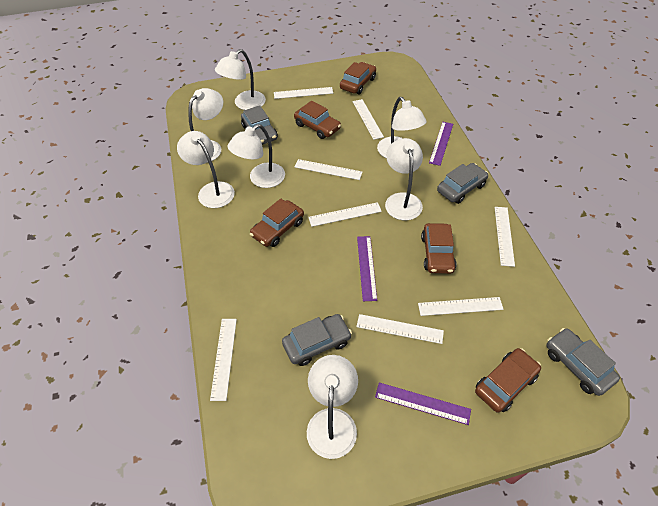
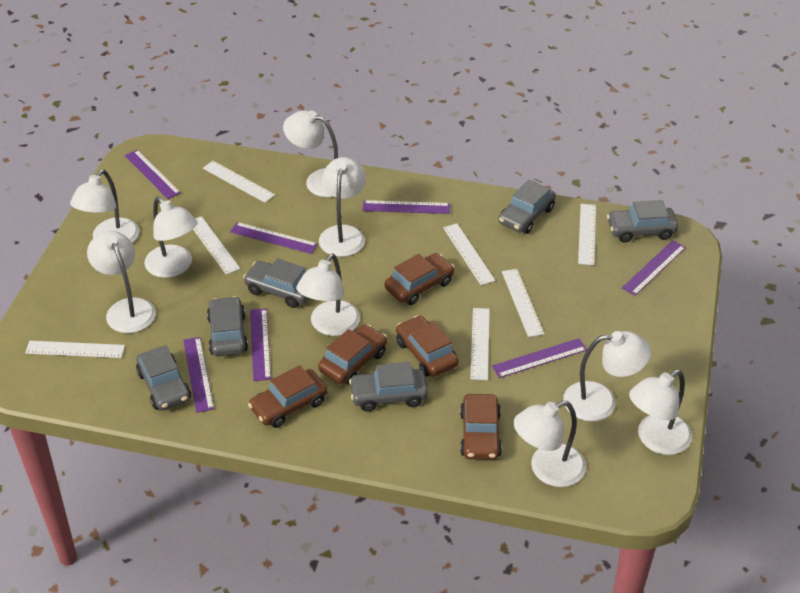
grey car: [241,105,278,145] [282,314,352,366] [437,163,488,204] [546,328,620,396] = 4 -> [136,345,191,411] [207,296,248,357] [243,258,309,308] [349,362,428,412] [498,179,556,234] [607,200,678,243] = 6
purple ruler: [357,236,377,301] [375,382,471,425] [429,122,453,166] = 3 -> [125,150,181,199] [183,337,214,413] [230,222,318,254] [250,308,271,381] [362,200,450,214] [492,338,587,378] [622,240,686,296] = 7
white lamp: [177,131,235,208] [188,88,223,161] [215,49,266,110] [228,124,285,188] [307,355,358,459] [377,97,427,158] [385,138,423,220] = 7 -> [70,169,139,243] [87,231,156,333] [144,197,198,278] [283,110,338,197] [296,253,360,336] [319,157,366,257] [513,401,586,487] [563,331,651,421] [629,369,692,455] = 9
white ruler: [210,319,237,401] [274,87,333,99] [295,159,362,180] [308,202,382,227] [353,99,384,140] [356,314,444,344] [418,297,504,316] [495,207,515,267] = 8 -> [25,341,125,358] [193,216,240,275] [203,161,275,203] [443,224,495,285] [470,308,490,380] [502,269,544,337] [578,204,596,265] = 7

